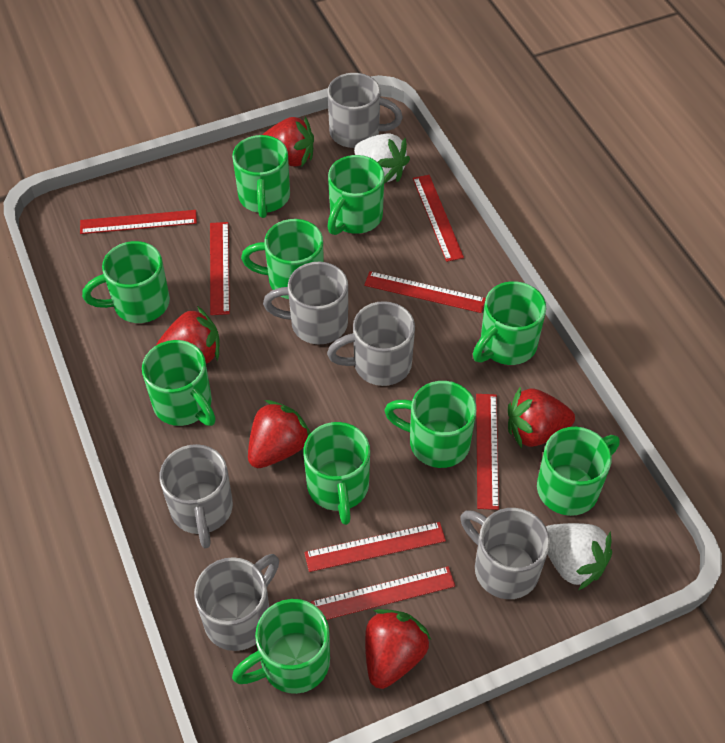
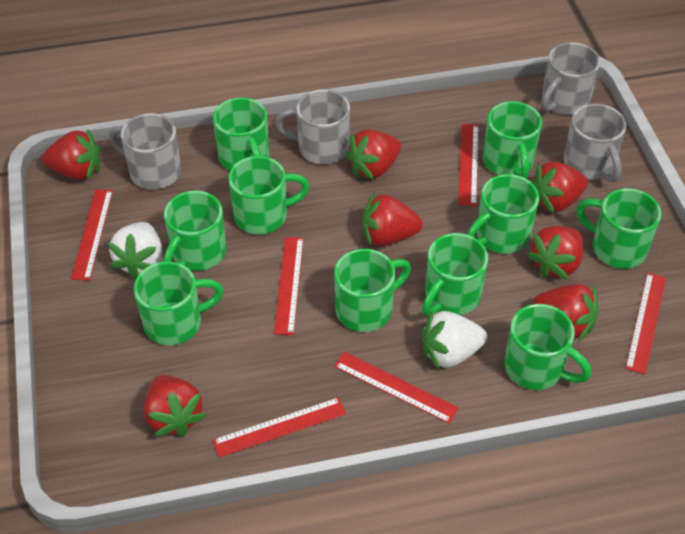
grey mug: [159,444,233,548] [194,554,279,651] [263,262,348,345] [327,73,403,148] [327,301,415,386] [460,508,550,599] = 6 -> [109,113,181,190] [275,89,350,164] [541,42,600,115] [564,104,626,182] = 4
red ruler: [80,210,197,234] [210,222,230,315] [304,522,446,572] [311,566,455,620] [364,271,486,313] [413,175,464,262] [476,394,499,510] = 7 -> [71,189,113,281] [213,397,346,458] [274,237,304,335] [334,352,459,424] [458,124,479,206] [625,273,666,374] = 6
red strawberry: [156,306,220,364] [248,400,311,468] [262,117,314,167] [365,609,431,689] [508,386,575,449] = 5 -> [42,129,100,180] [144,375,206,437] [345,129,401,180] [362,192,423,246] [527,226,584,280] [530,161,588,214] [533,284,598,342] = 7

